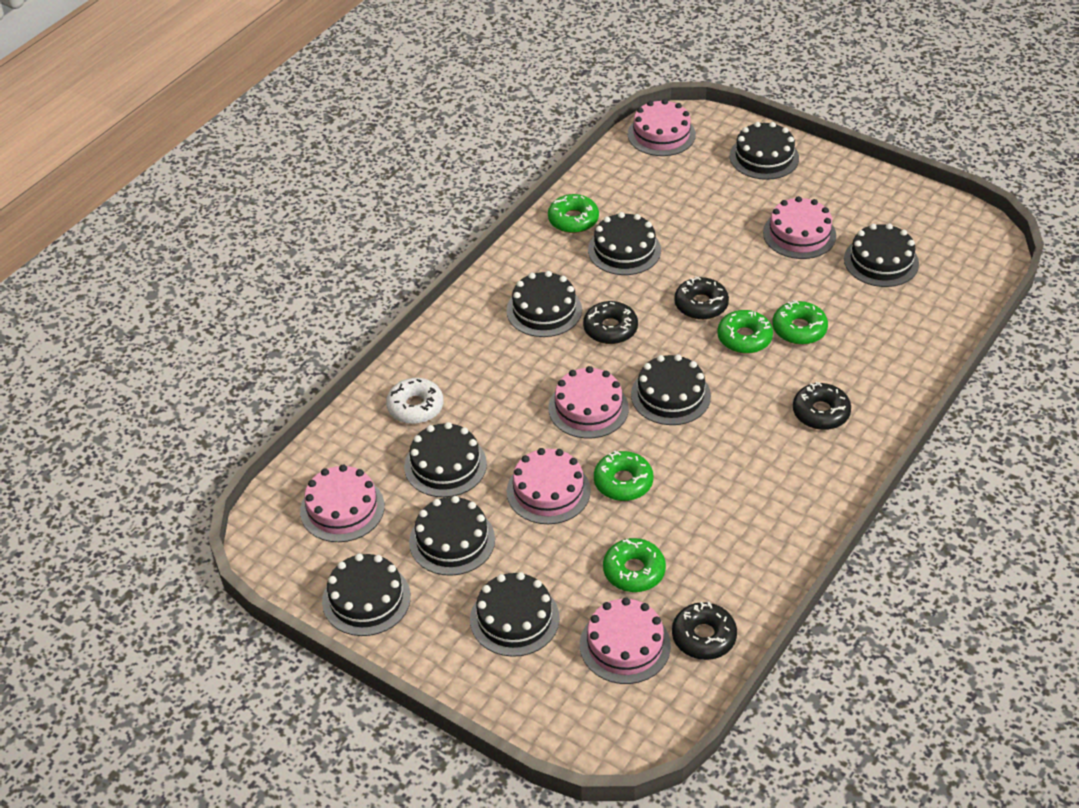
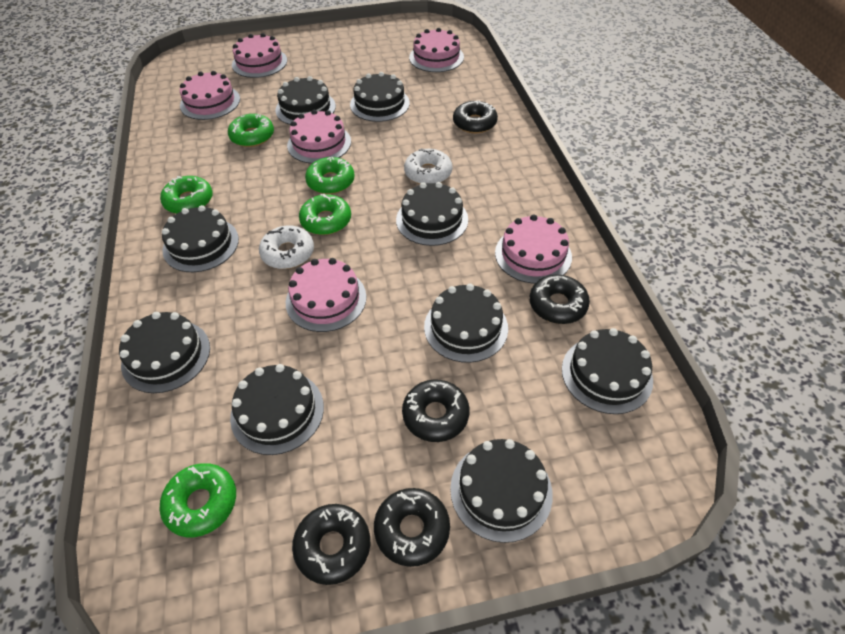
black donut: [583,301,638,344] [672,602,737,660] [674,276,729,320] [793,381,851,430] = 4 -> [292,504,370,585] [374,488,450,567] [402,379,469,442] [453,100,498,134] [529,275,590,324] = 5
white donut: [386,378,443,424] = 1 -> [259,225,314,269] [404,148,452,184] = 2

